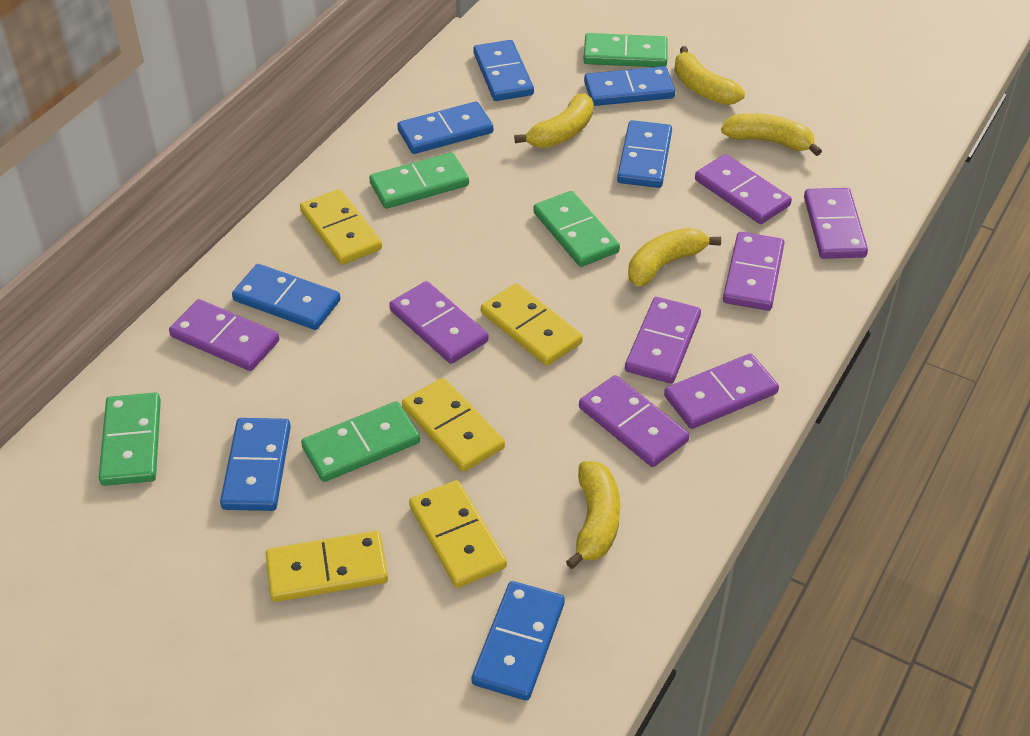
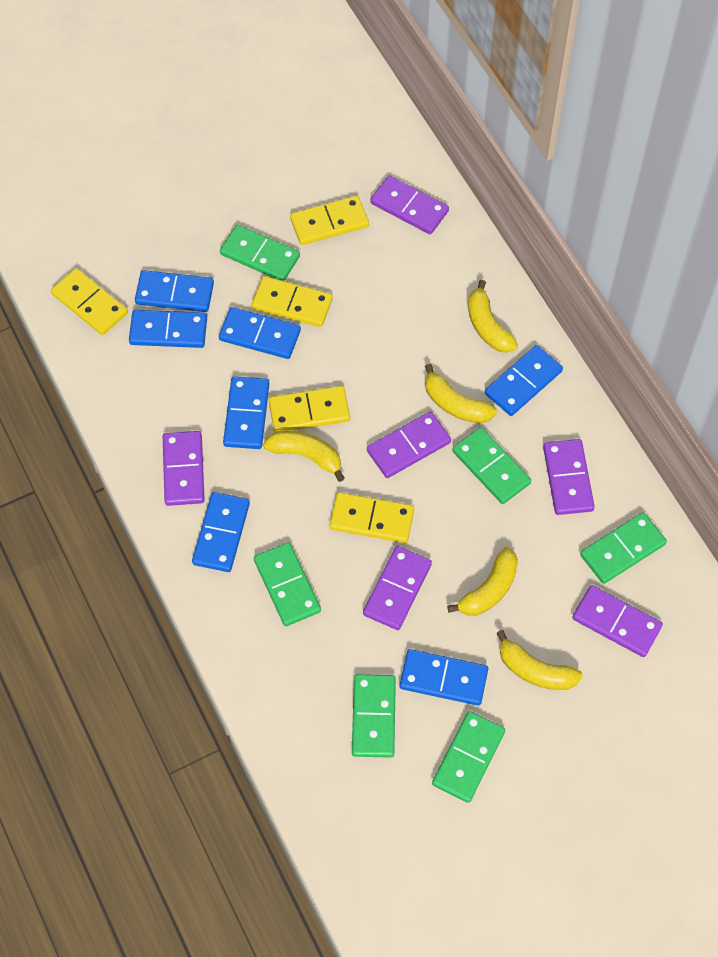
green domino: [99,393,161,486] [301,401,420,482] [369,152,469,209] [533,191,620,267] [583,33,668,67] = 5 -> [220,224,300,281] [254,542,321,626] [352,674,396,758] [432,711,505,803] [452,427,531,504] [580,512,667,584] = 6
purple domino: [169,299,279,371] [389,281,488,364] [579,375,690,467] [625,297,701,384] [664,354,779,429] [695,154,792,224] [723,232,785,311] [804,188,868,259] = 8 -> [163,431,205,506] [363,546,432,630] [367,411,451,478] [370,175,449,234] [543,439,595,515] [572,585,663,657] = 6

